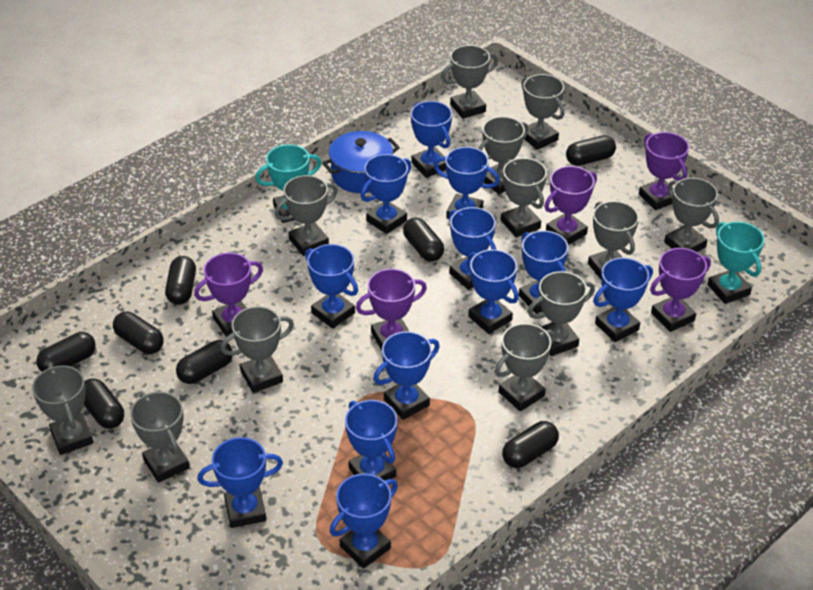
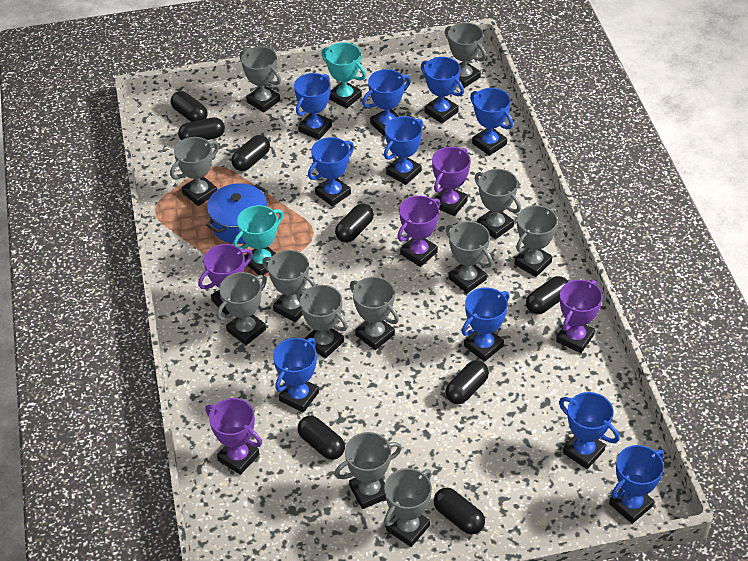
blue trophy: [197,437,283,528] [305,244,358,329] [330,473,398,569] [345,400,397,481] [361,154,411,234] [373,331,440,420] [411,101,452,178] [434,147,500,219] [449,207,496,290] [468,249,519,334] [519,231,569,314] [593,258,653,342] = 12 -> [273,338,319,413] [294,73,332,140] [308,137,354,207] [362,69,411,136] [384,116,423,185] [421,57,464,123] [462,287,509,362] [470,88,513,156] [559,392,620,469] [609,445,664,524] = 10

